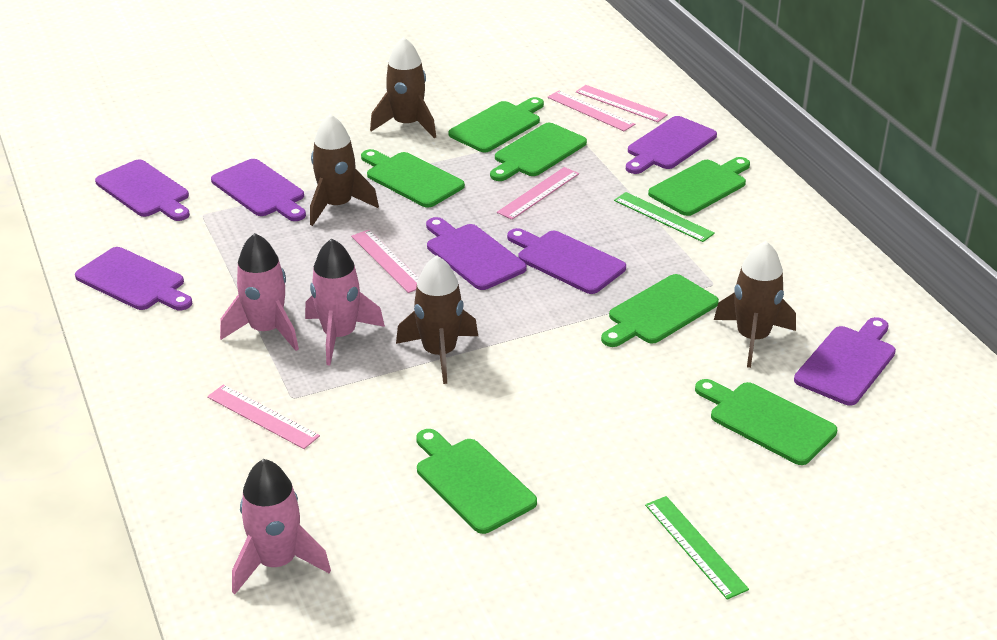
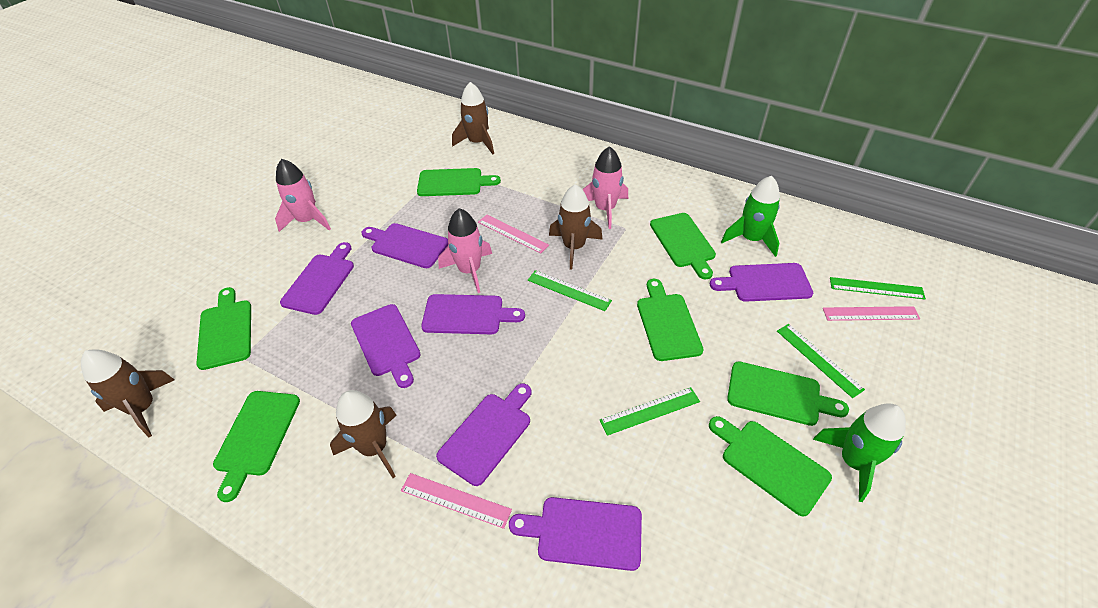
green rocket: none = 0 -> [721,176,780,257] [813,403,906,502] = 2
green ruler: [614,192,715,242] [645,496,749,600] = 2 -> [528,270,612,311] [599,387,700,436] [777,324,865,398] [830,277,926,299] = 4
pink ruler: [207,384,320,449] [351,230,419,293] [497,167,579,220] [547,91,635,131] [576,85,668,122] = 5 -> [401,473,512,529] [478,214,549,254] [823,306,920,321] = 3

